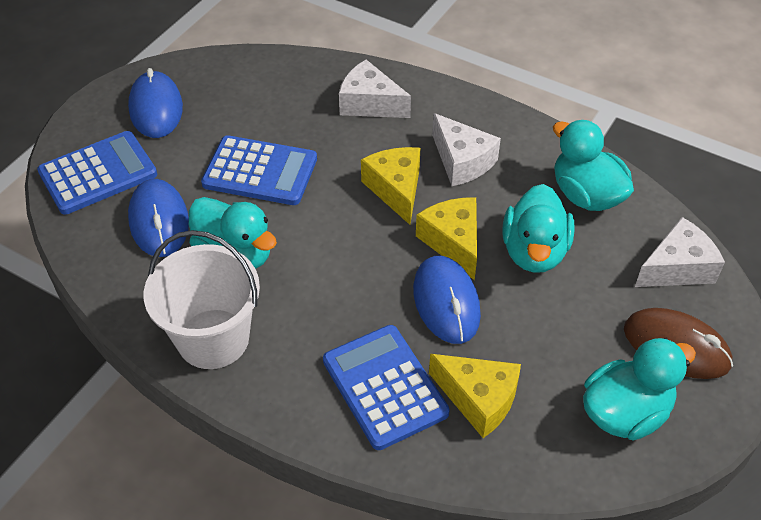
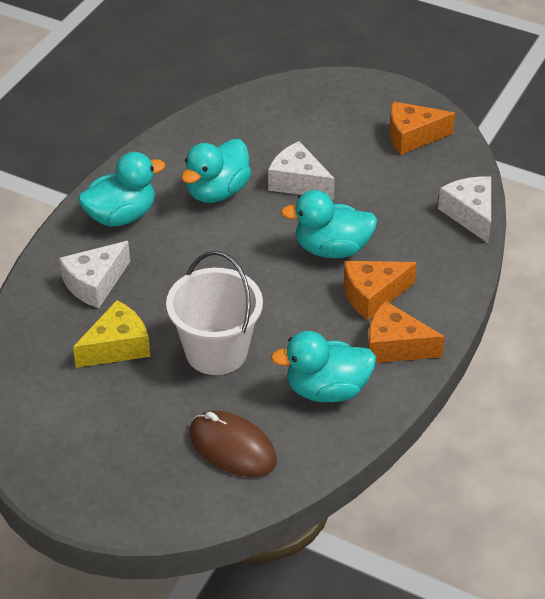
blue calculator: [37,131,157,214] [201,135,317,205] [323,325,449,450] = 3 -> none = 0
blue mouse: [128,68,183,138] [128,179,189,257] [413,256,481,344] = 3 -> none = 0
orange cheese: none = 0 -> [344,261,417,320] [368,301,445,363] [389,101,455,155] = 3
yellow cheese: [361,147,420,225] [416,197,477,280] [429,354,521,438] = 3 -> [73,300,150,368] = 1

